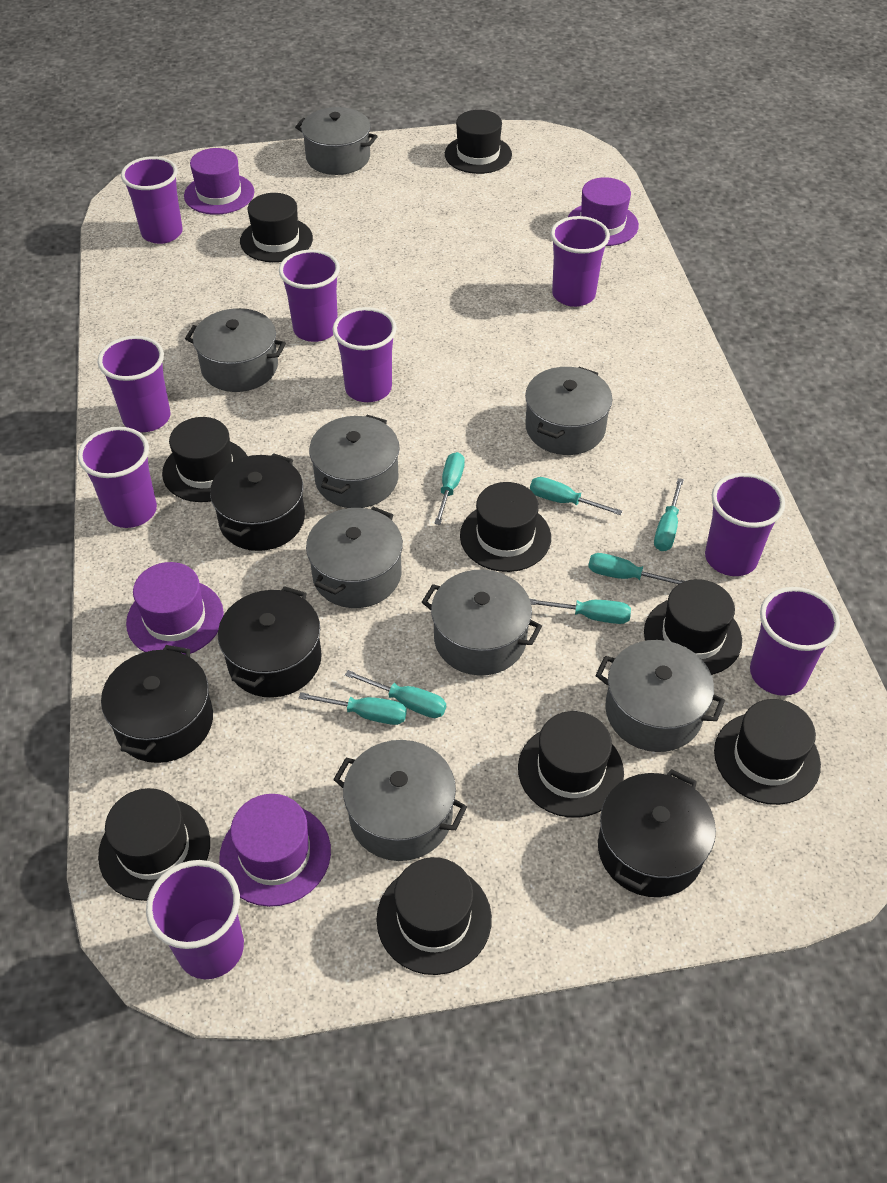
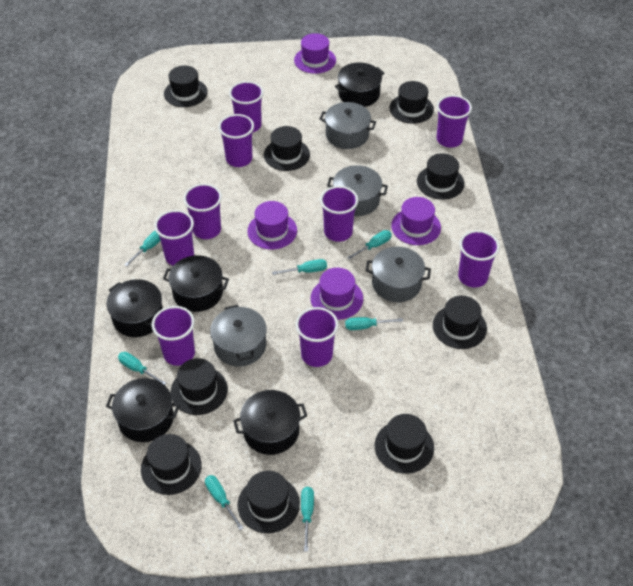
black pot: [101,645,213,763] [210,453,305,551] [218,586,322,698] [598,769,716,897] = 4 -> [106,378,179,442] [107,279,163,337] [163,255,229,312] [233,390,307,455] [335,63,385,107] = 5
grey pot: [185,308,286,392] [295,107,378,175] [306,506,403,608] [309,415,400,508] [333,740,467,861] [422,570,542,675] [525,367,612,455] [595,640,725,752] = 8 -> [210,305,267,366] [319,102,376,149] [327,165,388,216] [365,247,431,302] = 4

